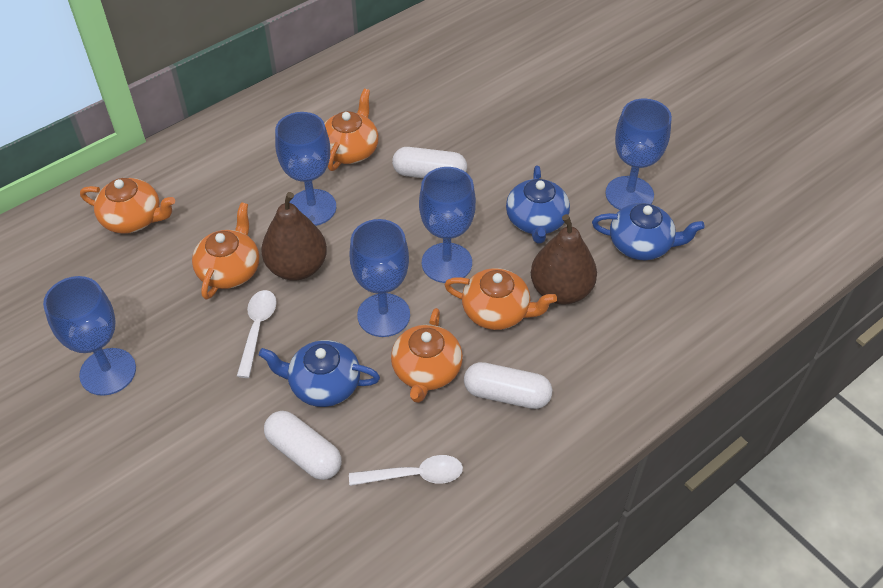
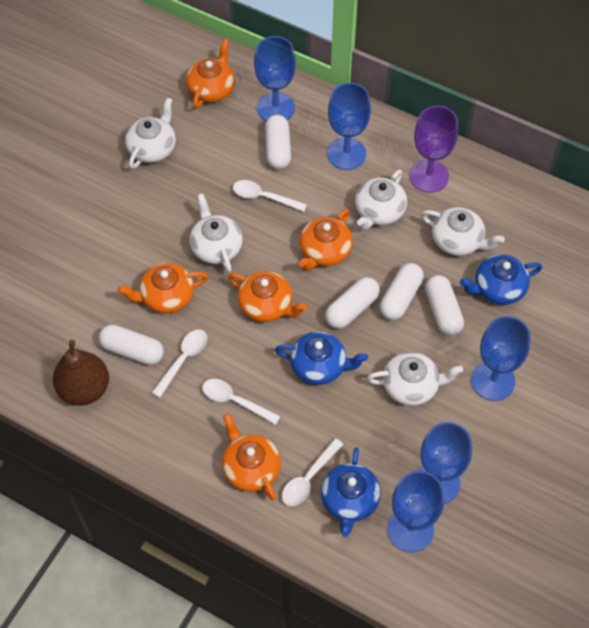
brown pear: [261,192,327,281] [531,214,597,305] = 2 -> [53,340,109,406] = 1
purple goblet: none = 0 -> [409,106,458,193] = 1
white capsule: [264,411,342,480] [392,147,467,178] [464,362,552,409] = 3 -> [99,325,164,365] [265,115,291,170] [325,277,380,329] [380,263,424,320] [425,275,464,336] = 5
white spoon: [237,290,277,378] [349,455,463,486] = 2 -> [152,330,207,398] [202,379,281,425] [233,180,307,212] [282,438,343,506] = 4
white teapot: none = 0 -> [125,98,176,169] [190,194,243,273] [355,169,407,230] [367,352,463,406] [421,207,505,256] = 5

